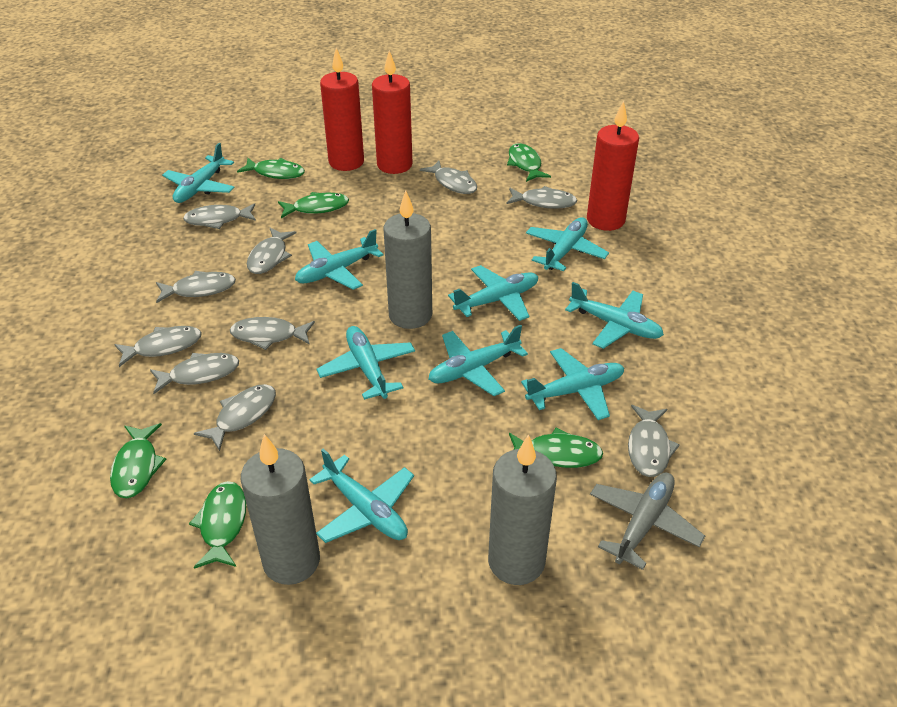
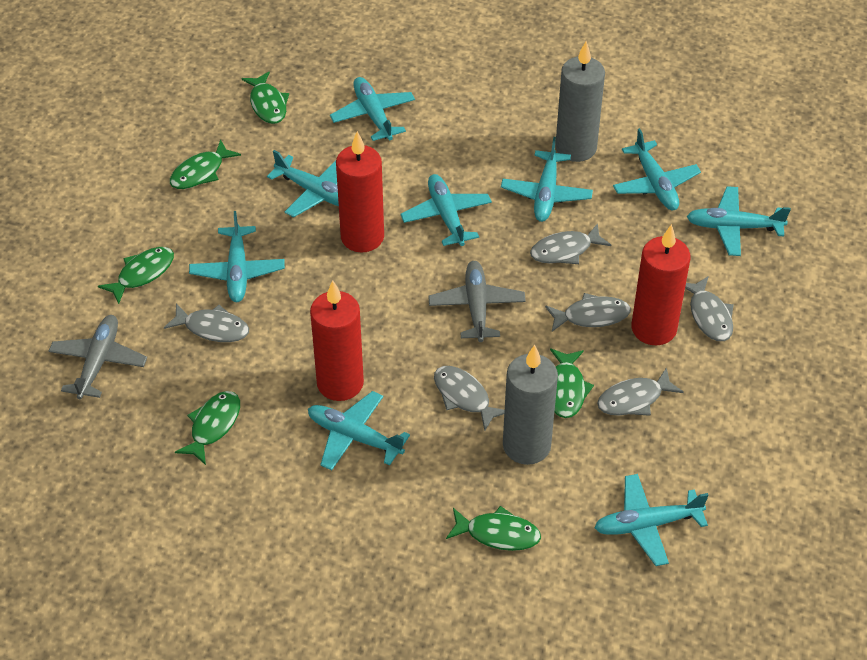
grey candle: [241,434,320,585] [383,190,432,329] [488,434,557,585] = 3 -> [503,345,558,465] [555,41,605,162] = 2
grey fish: [114,326,202,367] [150,353,239,394] [156,271,236,303] [183,203,256,229] [194,384,276,451] [230,317,315,350] [247,228,296,274] [420,161,477,194] [506,186,577,209] [628,405,680,477] = 10 -> [164,303,249,342] [434,366,505,431] [530,223,611,264] [545,293,631,332] [597,367,684,416] [685,276,734,341] = 6
grey plane: [590,473,705,570] = 1 -> [49,315,147,399] [428,261,526,342] = 2

